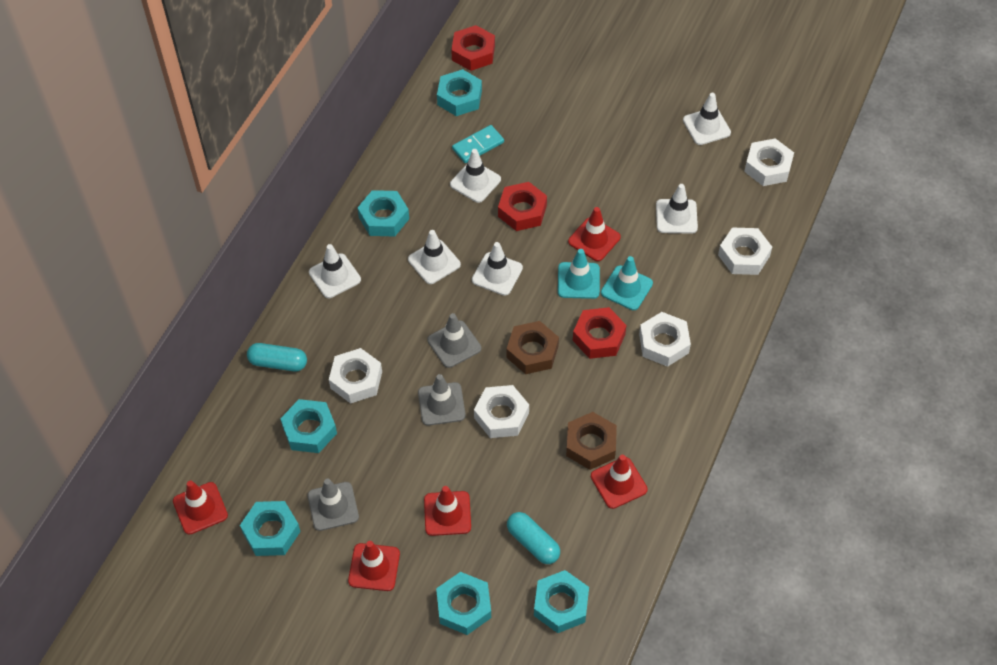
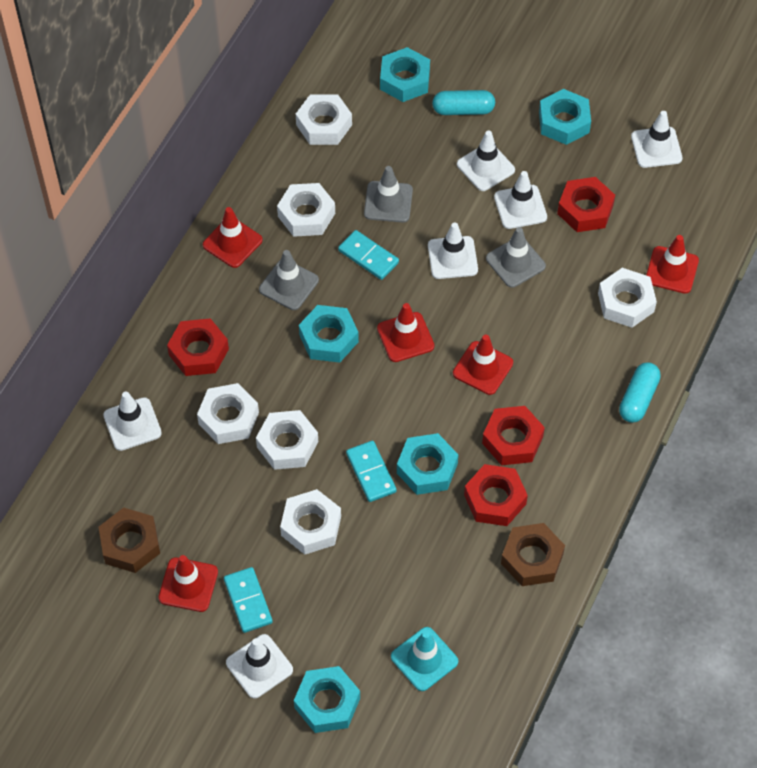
red nut: [451,25,495,71] [498,182,547,231] [573,307,627,359] = 3 -> [167,318,229,376] [464,464,528,526] [482,406,545,465] [557,177,615,232] = 4
turquoise domino: [452,125,504,163] = 1 -> [224,567,273,633] [338,230,399,280] [346,441,397,502] = 3
turquoise nut: [240,501,301,556] [280,399,337,453] [357,190,409,236] [436,572,491,635] [437,69,482,116] [534,570,589,633] = 6 -> [294,666,360,733] [299,305,359,363] [380,47,430,102] [397,433,459,495] [539,89,591,145] = 5
turquoise traffic cone: [558,249,600,299] [601,256,653,310] = 2 -> [391,627,458,691] = 1
white nut: [329,348,382,404] [474,385,529,438] [639,312,691,367] [718,227,772,275] [744,138,794,186] = 5 -> [197,383,259,444] [256,410,318,470] [277,183,335,237] [280,489,341,555] [296,94,352,145] [598,268,657,328] = 6

